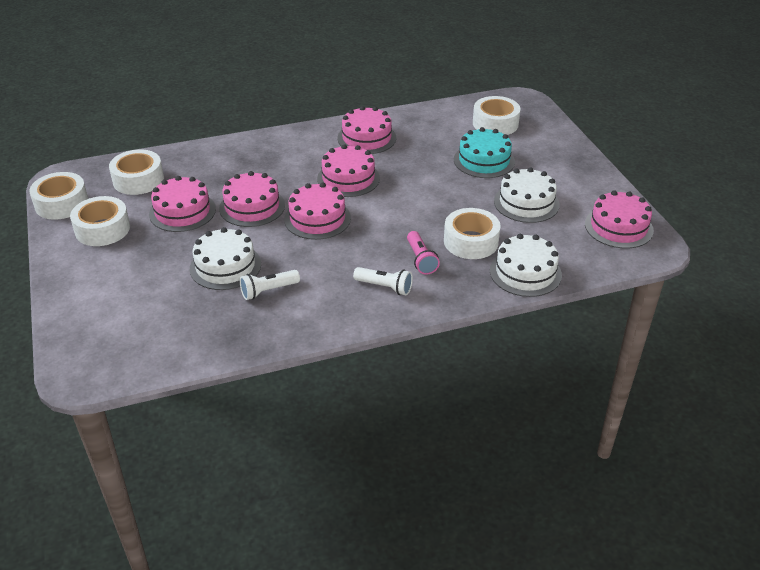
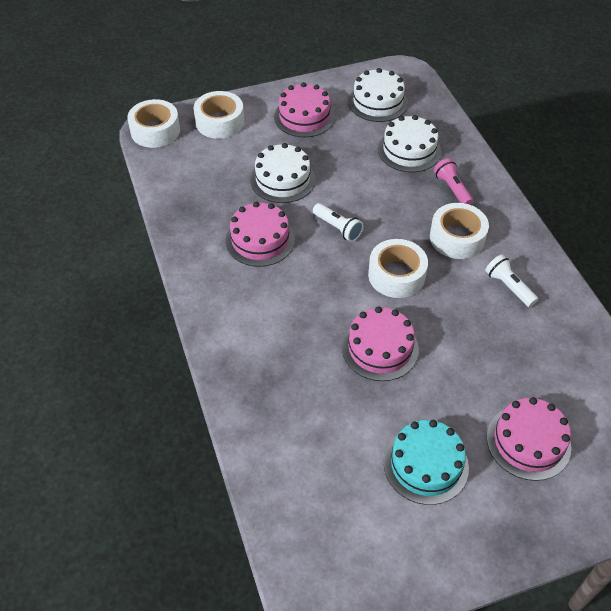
pink cake: [149,176,216,232] [219,171,285,227] [284,183,351,240] [317,144,380,197] [338,106,396,154] [585,190,654,248] = 6 -> [226,202,295,267] [274,82,335,137] [342,306,419,381] [487,397,571,481] = 4
white tape: [29,172,88,220] [70,196,130,246] [109,150,164,195] [444,208,501,259] [473,96,521,135] = 5 -> [127,99,180,148] [194,91,244,139] [368,239,428,298] [430,203,489,259] = 4

